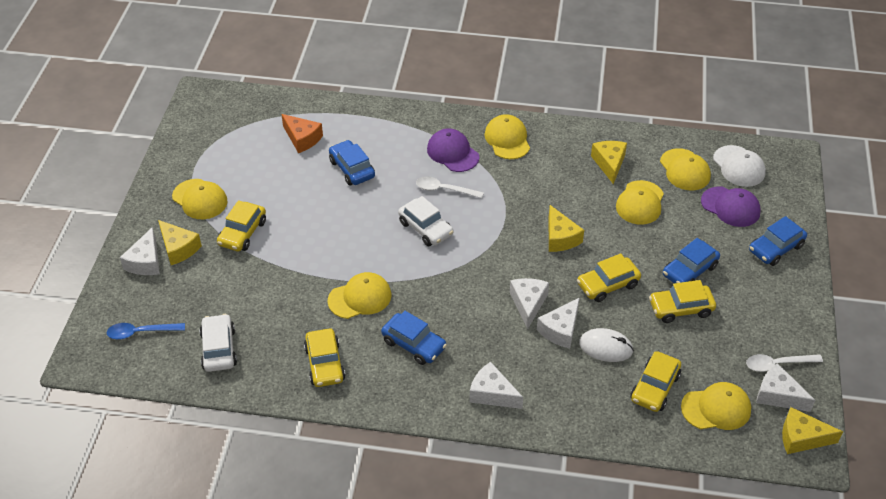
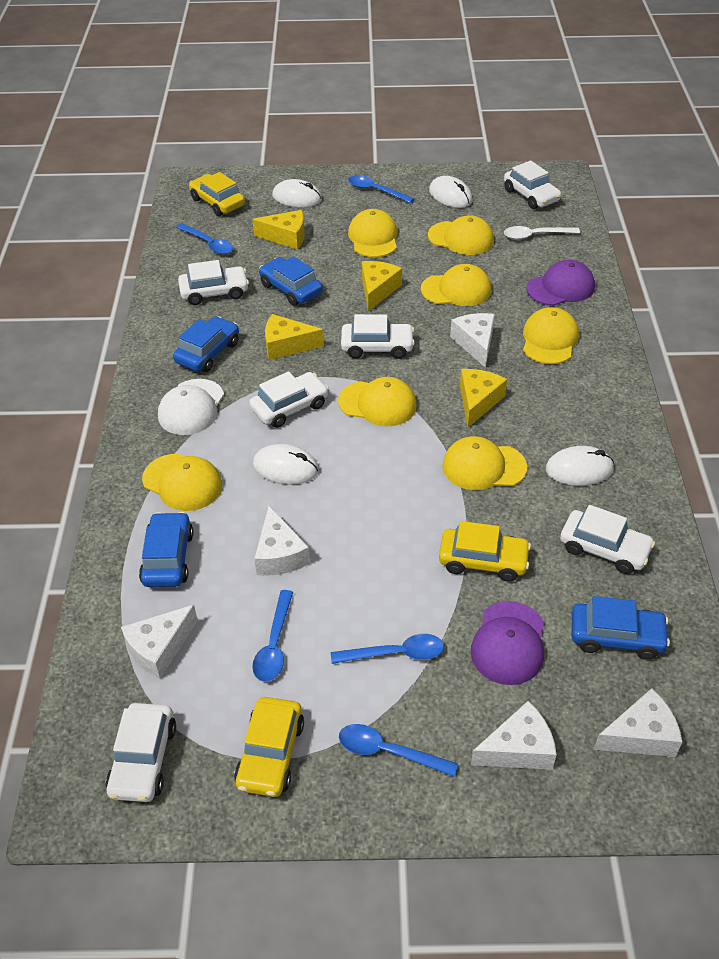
blue spoon: [107,323,185,339] = 1 -> [176,223,233,254] [252,590,293,682] [331,634,444,664] [339,724,458,777] [348,175,414,203] = 5
orange cheese: [281,114,323,153] = 1 -> none = 0
white car: [200,314,237,372] [398,196,453,246] = 2 -> [106,703,176,802] [178,260,249,305] [249,371,329,428] [341,314,415,359] [504,160,561,209] [560,505,655,574] = 6
white mouse: [579,328,634,362] = 1 -> [253,444,319,485] [272,179,322,208] [429,176,473,208] [546,446,614,486] = 4
white spoon: [416,176,484,198] [746,354,823,372] = 2 -> [504,226,580,240] = 1
yellow cap: [172,179,228,219] [328,272,391,319] [484,114,530,159] [616,180,664,225] [660,148,711,190] [681,382,751,430] = 6 -> [142,454,222,511] [338,377,417,427] [348,209,397,257] [421,264,491,306] [428,215,494,255] [442,436,527,490] [523,307,579,364] = 7
yellow car: [217,200,266,252] [304,329,345,387] [577,253,641,302] [630,351,681,412] [649,280,716,323] = 5 -> [189,172,245,216] [234,697,304,797] [439,521,531,582] = 3

